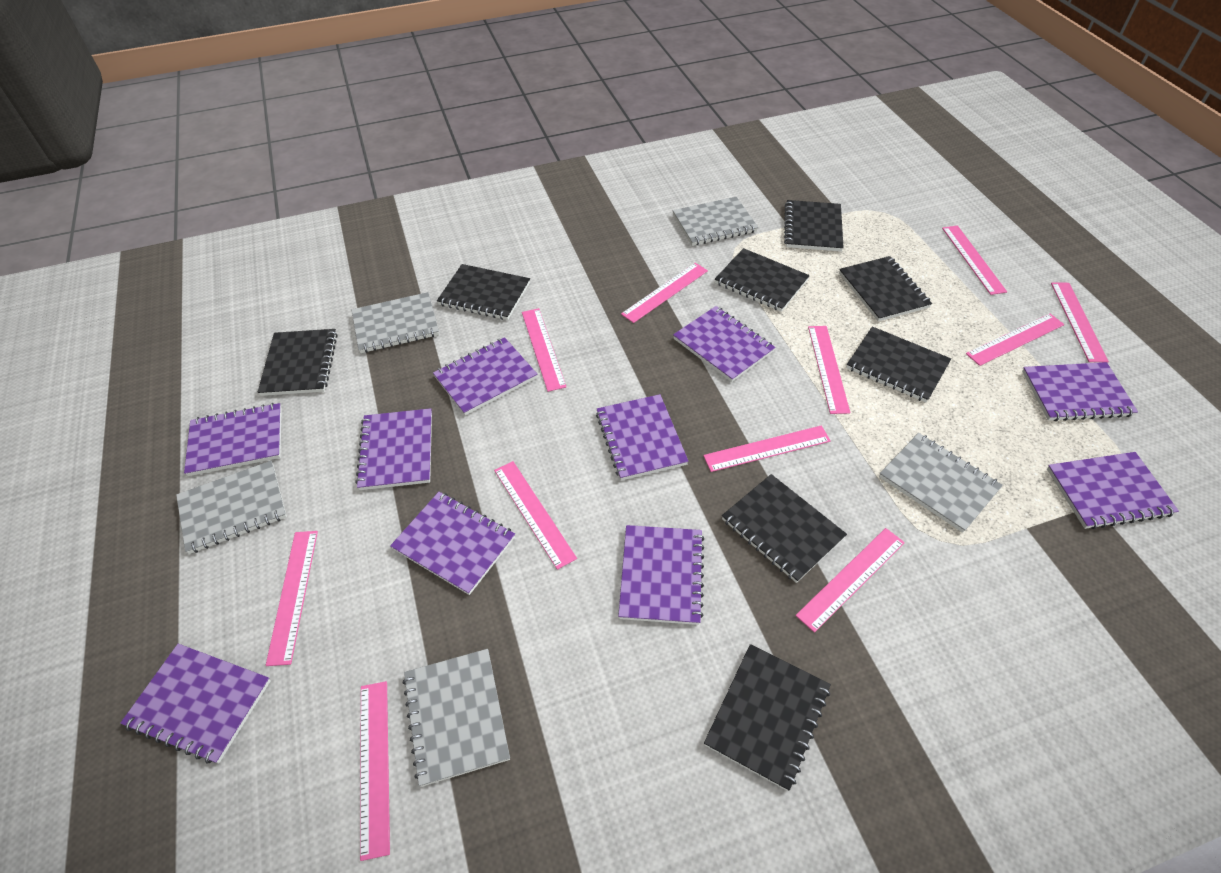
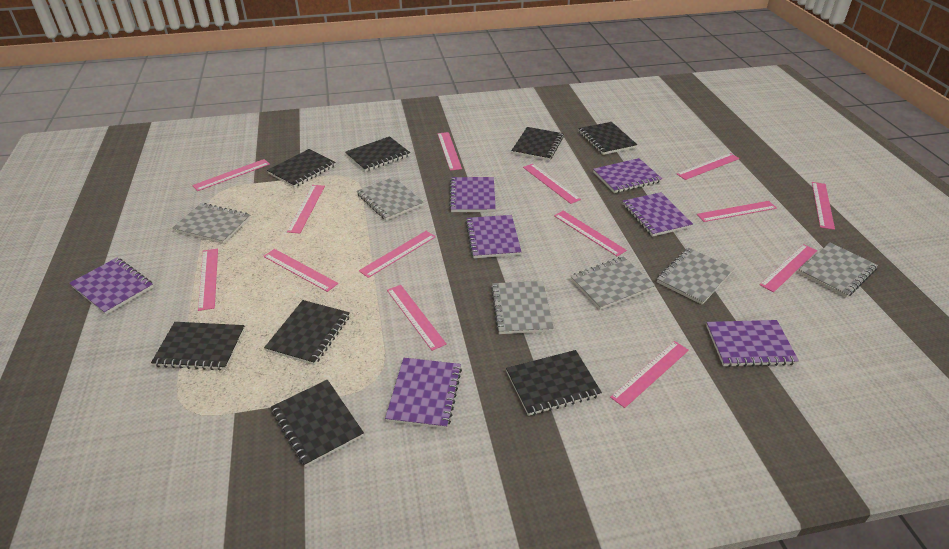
grey notebook: [176,461,287,554] [351,292,439,353] [403,649,510,787] [673,197,758,246] [879,433,1003,533] = 5 -> [172,203,251,244] [357,177,424,220] [491,281,554,334] [570,256,655,310] [657,248,734,305] [798,243,878,297] = 6
pink ruler: [266,531,318,666] [360,681,390,861] [494,461,577,570] [522,308,566,392] [621,263,708,323] [703,426,831,472] [795,528,905,633] [808,326,850,414] [942,225,1007,295] [966,314,1064,366] [1051,283,1109,362] = 11 -> [192,159,270,191] [198,248,218,311] [263,249,338,292] [287,185,325,233] [359,231,436,278] [387,285,447,351] [437,132,462,171] [523,164,581,204] [554,211,627,256] [610,341,689,408] [677,153,739,180] [697,201,777,222] [760,244,817,292] [812,182,835,230] = 14
purple notebook: [120,644,271,764] [184,403,282,476] [355,408,432,490] [390,492,515,595] [433,337,538,415] [596,394,689,480] [618,525,704,625] [673,306,776,382] [1022,362,1138,421] [1047,452,1179,529] = 10 -> [69,258,153,315] [385,358,462,429] [449,177,496,212] [465,215,522,258] [593,158,662,193] [623,192,693,237] [706,320,799,367] = 7

